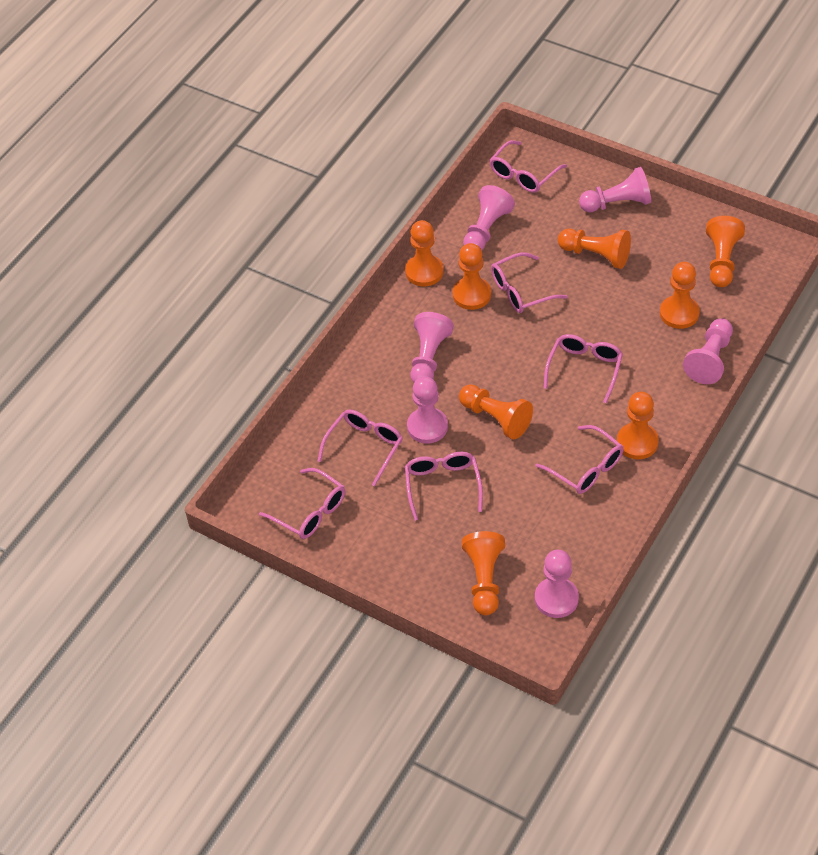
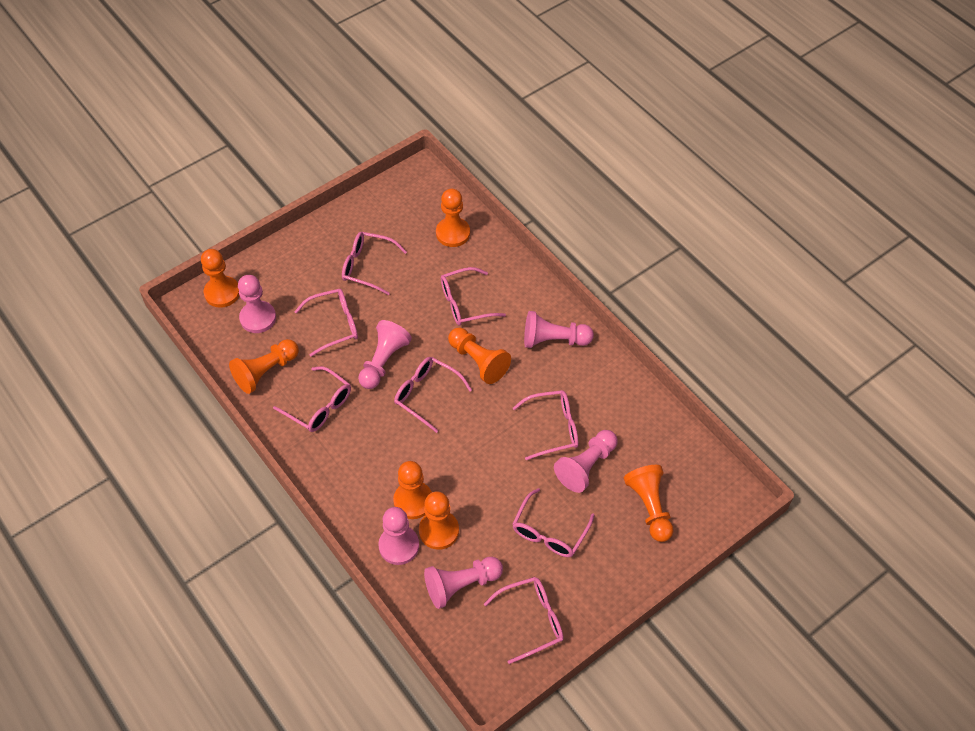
orange pawn: [405,220,444,286] [453,243,491,310] [459,384,533,440] [462,531,505,615] [558,229,631,269] [617,392,659,459] [660,262,700,329] [706,216,745,287] = 8 -> [201,249,239,308] [229,339,299,394] [393,461,432,519] [419,491,459,550] [436,189,470,247] [448,328,511,384] [624,465,673,542] = 7
pink glasses: [259,468,345,539] [318,410,403,486] [405,452,483,521] [490,140,567,193] [491,252,568,313] [536,425,624,494] [544,334,623,403] = 7 -> [273,366,351,432] [294,289,358,357] [342,232,407,295] [394,357,472,433] [441,267,506,326] [484,577,564,664] [512,488,595,557] [513,390,579,460] = 8

